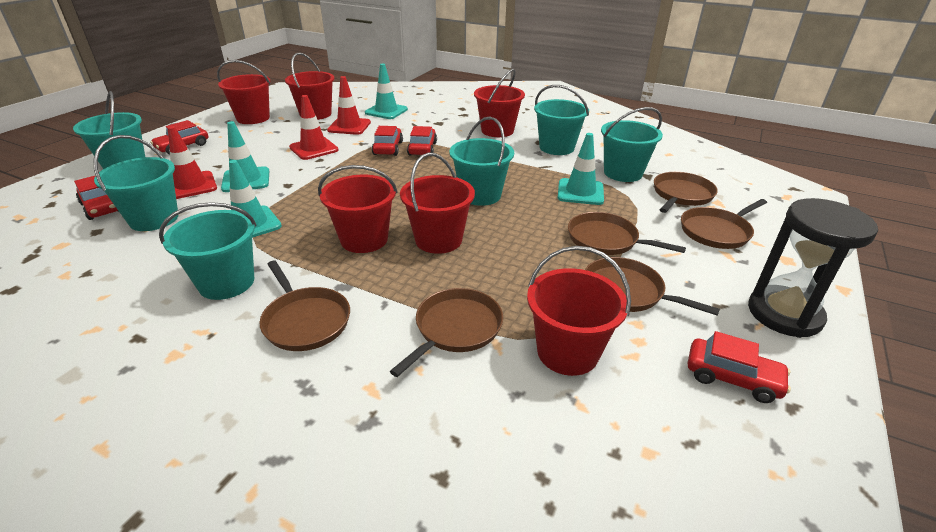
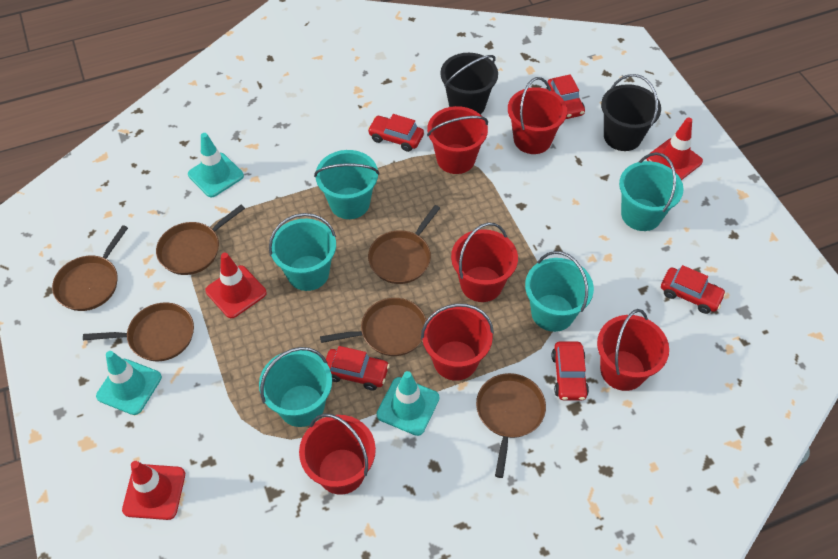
black bucket: none = 0 -> [440,53,498,114] [601,74,661,151] = 2
black hourglass: [748,198,878,338] = 1 -> none = 0
turquoise bucket: [73,91,145,169] [93,135,178,231] [159,202,257,300] [450,117,514,206] [534,85,589,155] [601,107,663,182] = 6 -> [259,347,332,427] [269,213,336,291] [314,150,379,219] [525,251,594,332] [619,152,684,231] = 5
turquoise traffic cone: [221,121,269,192] [229,160,282,238] [365,64,408,119] [558,133,604,205] = 4 -> [96,351,162,415] [188,133,244,197] [377,371,440,436] = 3

